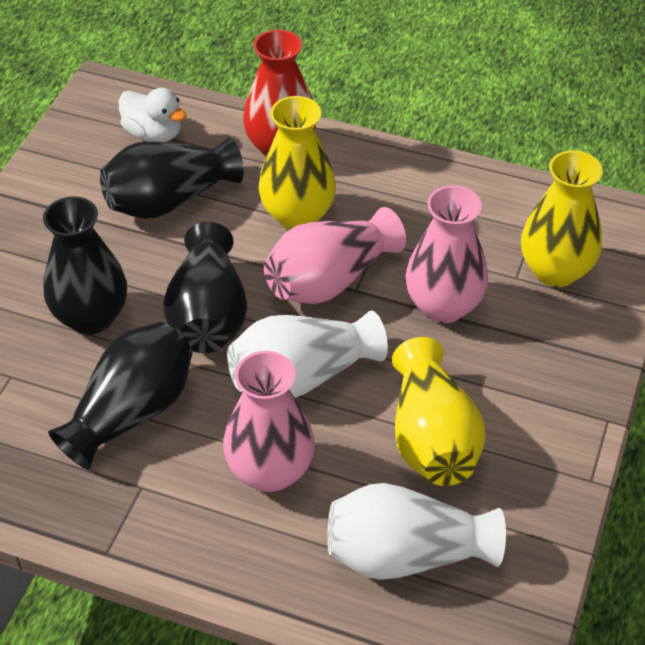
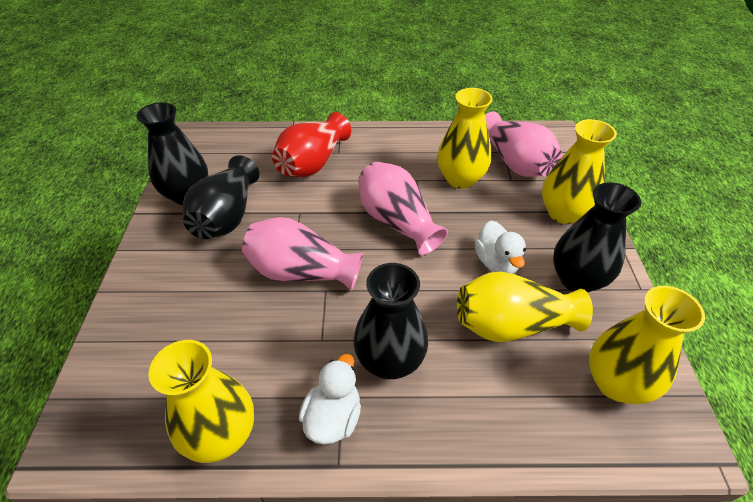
white duck: [119,88,187,142] = 1 -> [299,354,361,445] [475,221,526,274] = 2
white vase: [227,311,388,398] [327,483,506,580] = 2 -> none = 0
yellow vase: [259,96,336,230] [392,337,486,486] [521,150,603,287] = 3 -> [148,340,254,463] [437,88,493,189] [457,272,593,342] [542,119,617,224] [589,286,705,404] = 5

